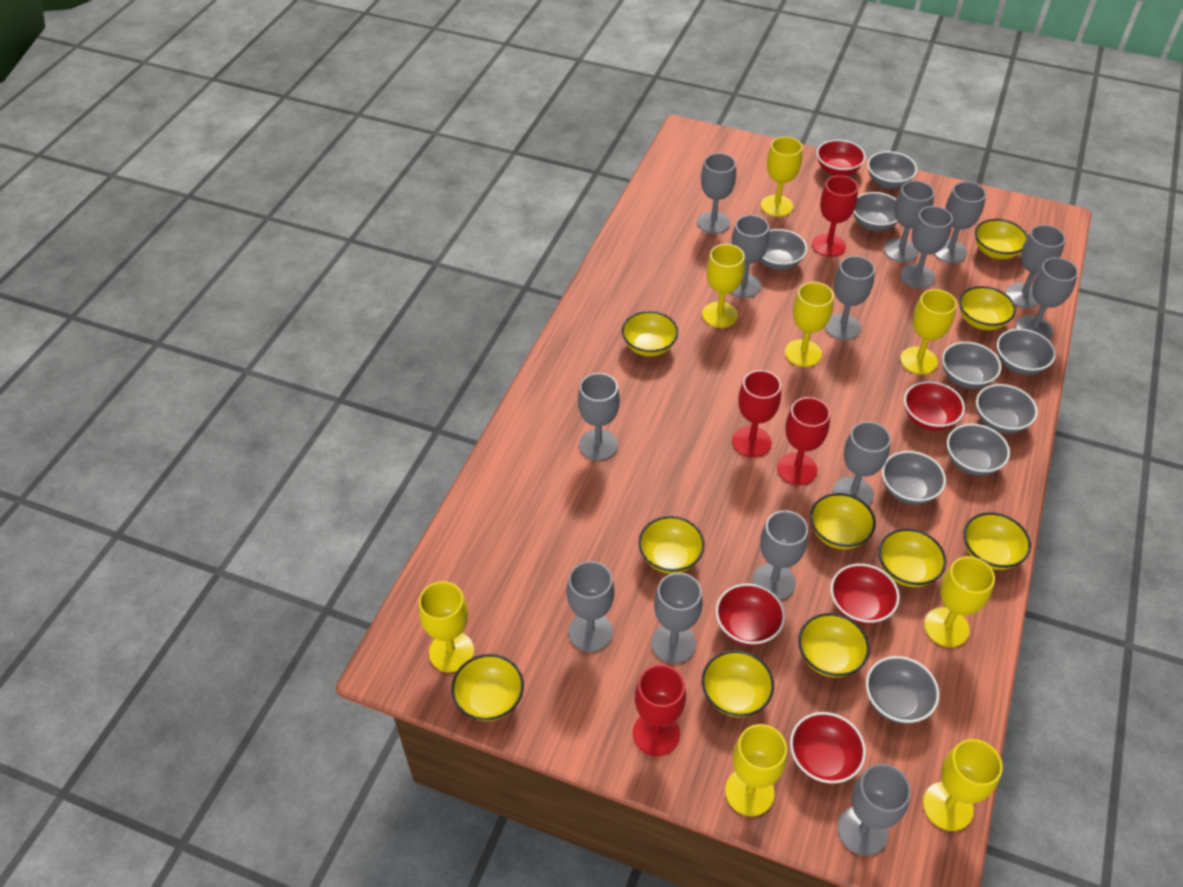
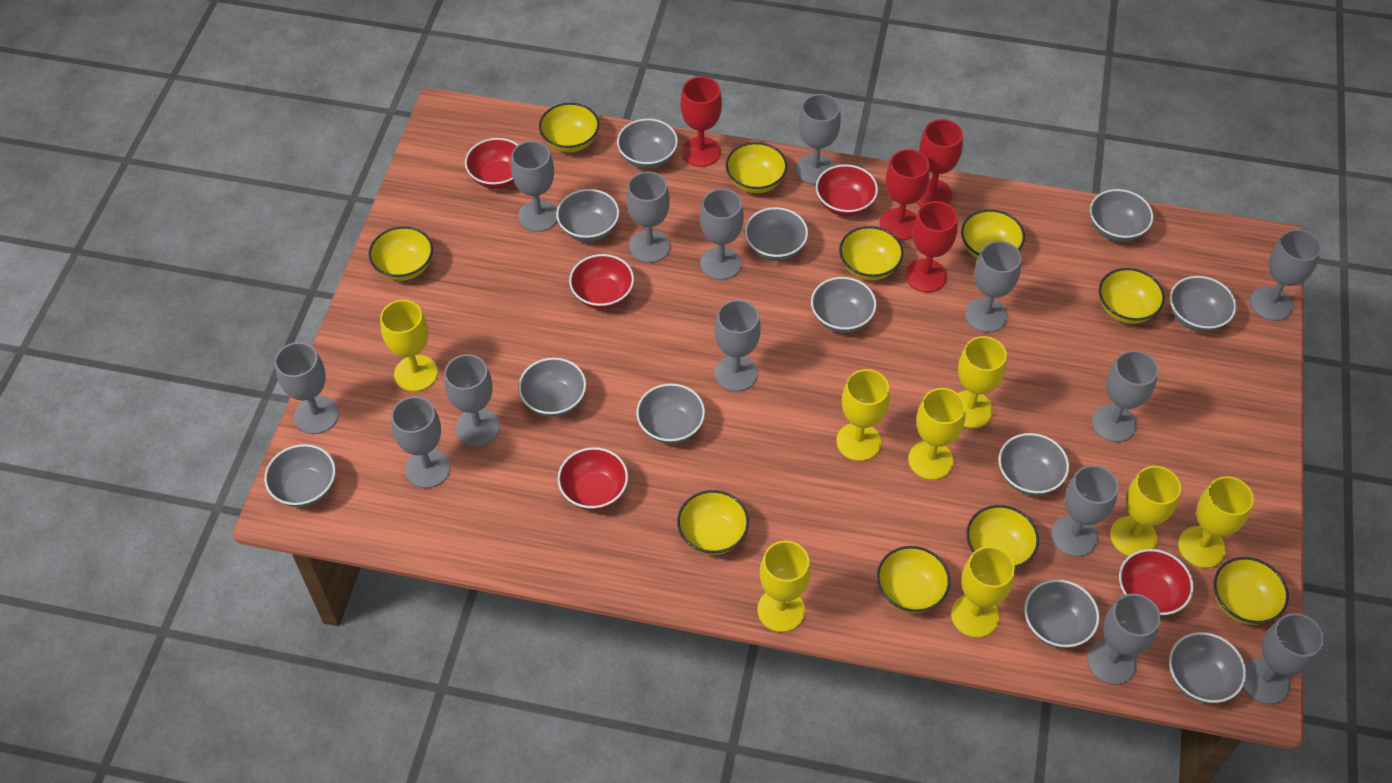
grey bowl: [760,229,807,270] [853,192,898,231] [866,656,939,724] [867,151,917,189] [882,451,946,505] [942,342,1001,389] [947,424,1010,476] [976,384,1038,434] [997,329,1056,375] = 9 -> [264,444,336,507] [518,357,586,417] [556,189,619,242] [617,119,678,169] [636,383,705,444] [745,207,808,261] [811,277,877,333] [999,433,1069,495] [1024,579,1100,648] [1090,189,1153,242] [1169,632,1246,703] [1170,276,1236,332] = 12

